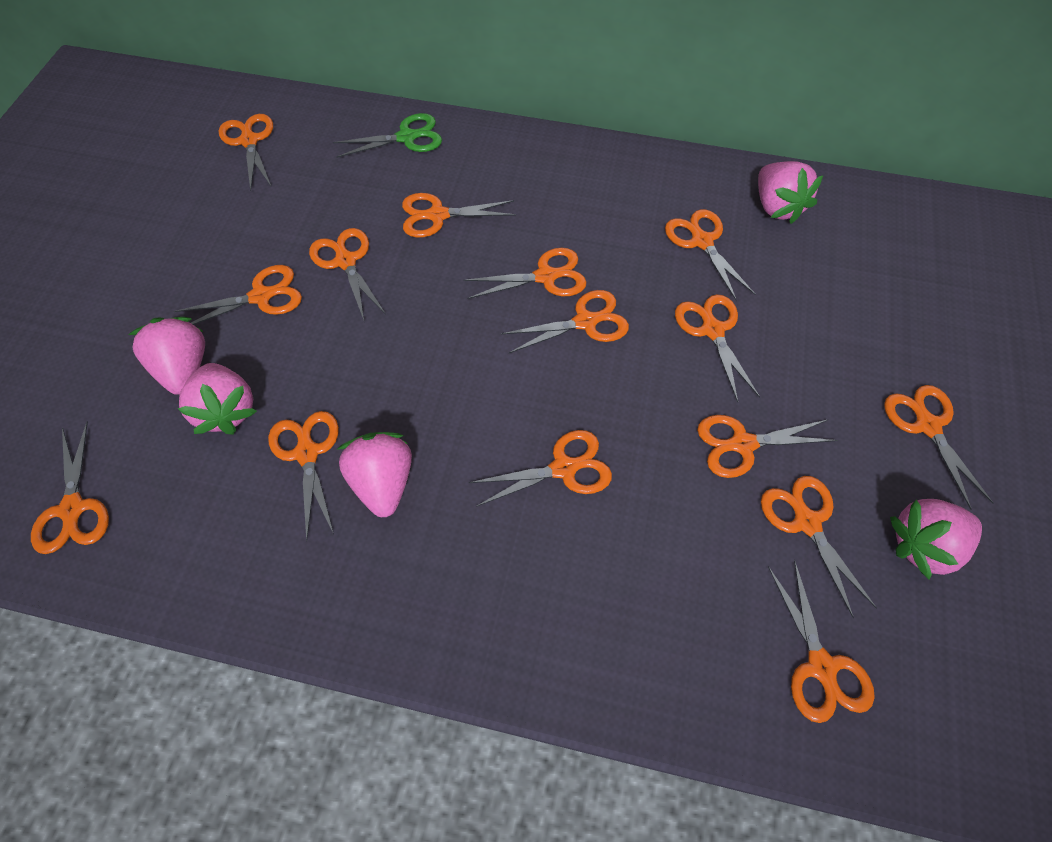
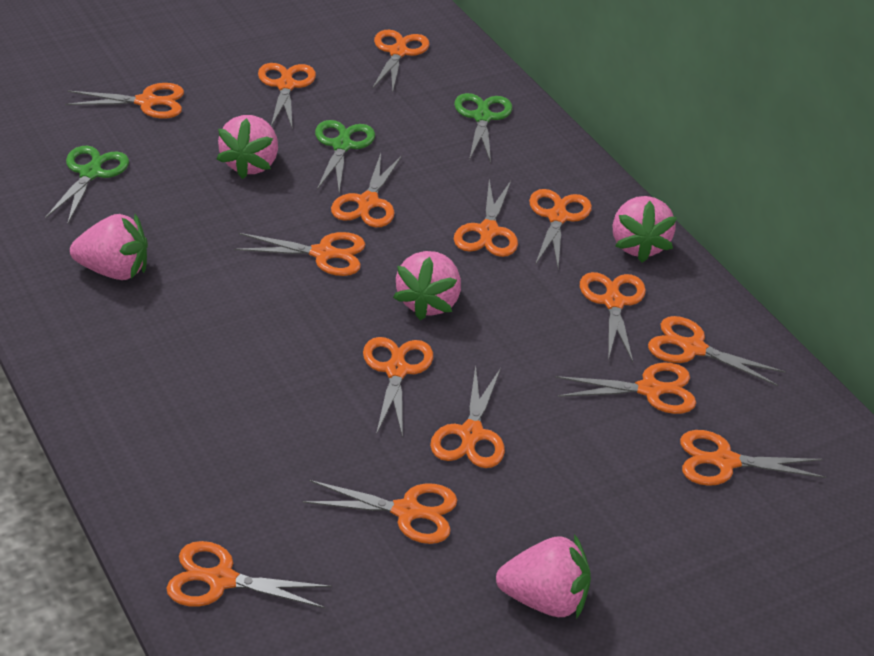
green scissors: [333,113,442,158] = 1 -> [45,146,129,223] [315,120,375,193] [454,93,512,163] = 3

